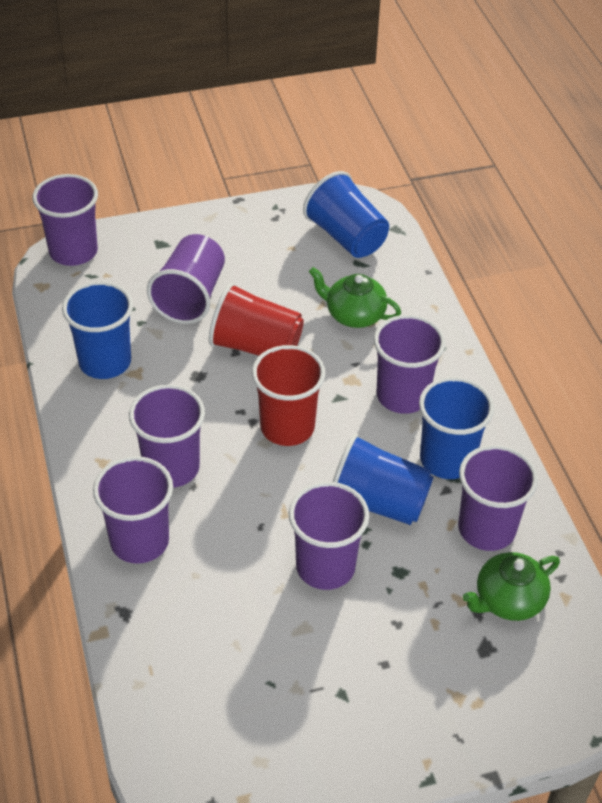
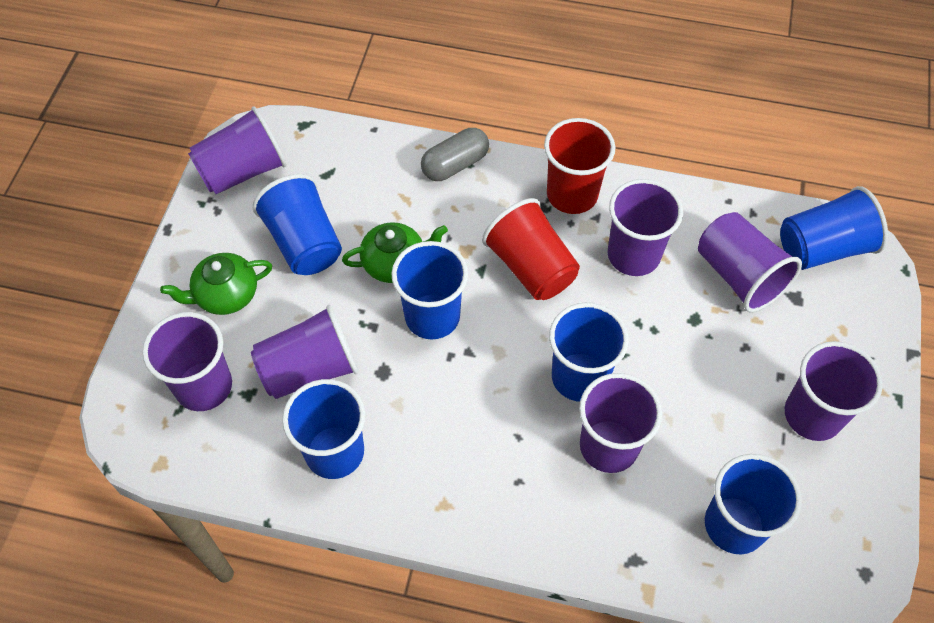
blue cup: [62,281,133,379] [303,171,389,258] [333,433,433,525] [419,377,494,479] = 4 -> [252,174,342,275] [282,379,365,479] [391,241,468,340] [549,303,629,402] [705,454,802,554] [780,186,888,270] = 6
grey capsule: none = 0 -> [421,128,489,181] = 1

